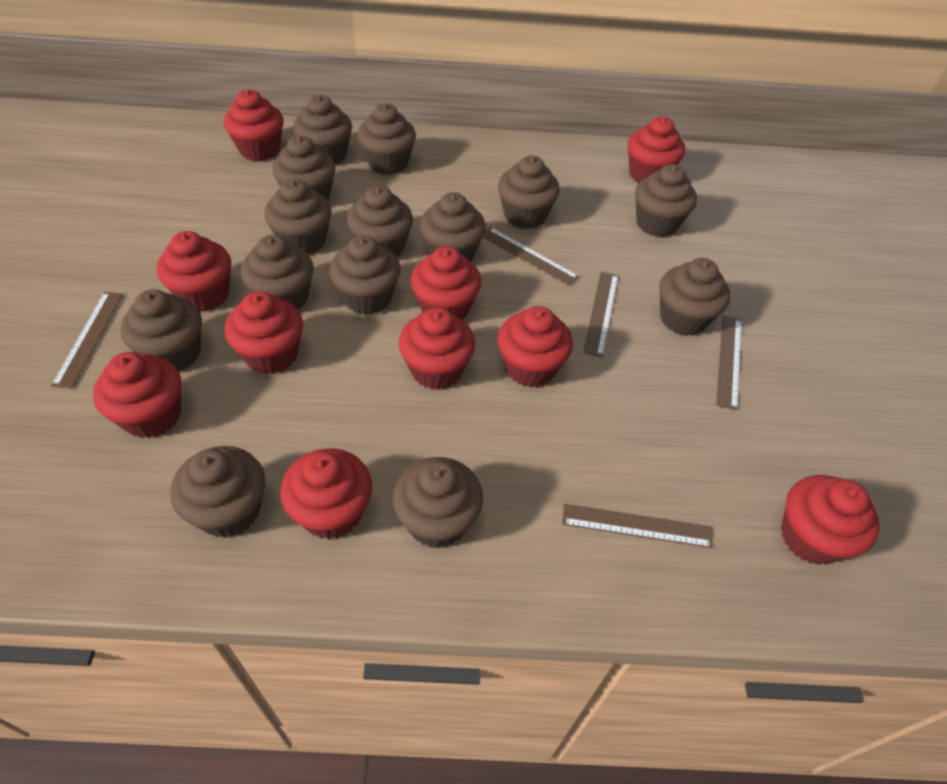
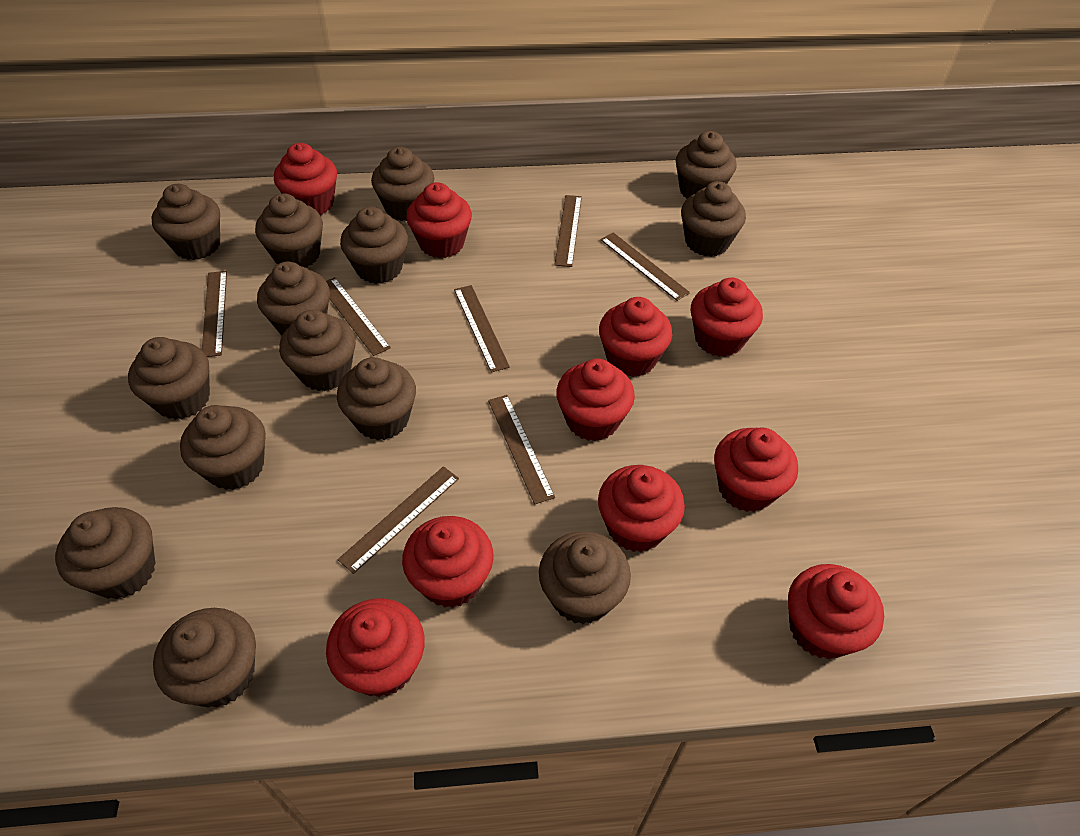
brown ruler: [51,292,124,389] [483,227,579,286] [562,504,713,548] [583,272,618,357] [716,316,742,410] = 5 -> [202,271,227,357] [326,277,391,356] [337,466,459,574] [454,285,510,372] [488,395,555,504] [555,195,582,267] [600,232,690,301] = 7

